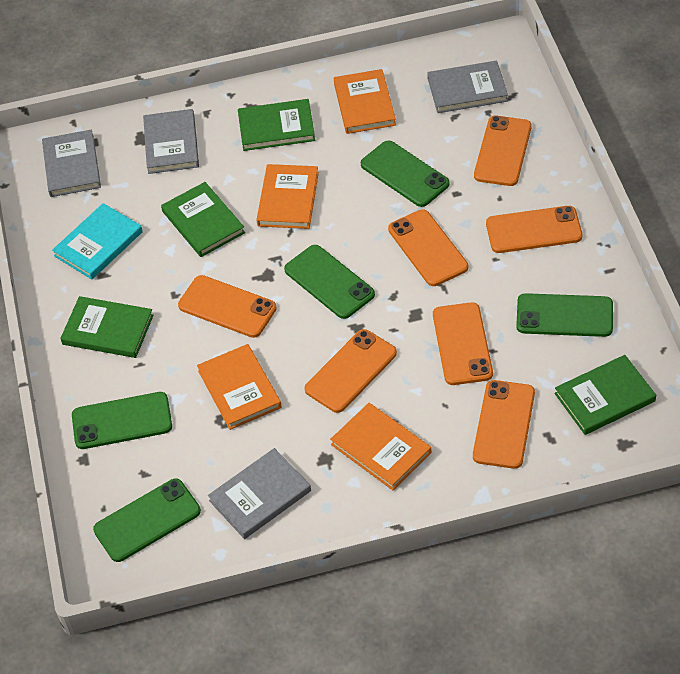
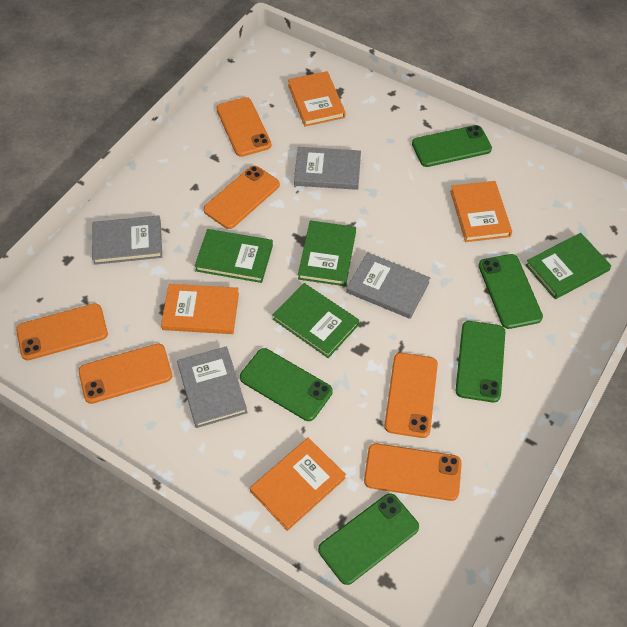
orange phone: [178,275,277,338] [305,329,397,413] [388,209,468,286] [433,302,493,385] [473,380,535,469] [474,116,532,186] [486,206,582,253] = 7 -> [16,303,108,360] [78,344,172,404] [203,166,280,229] [216,97,271,157] [364,443,462,501] [384,353,438,438] = 6
turquoise book: [52,203,143,280] = 1 -> none = 0

